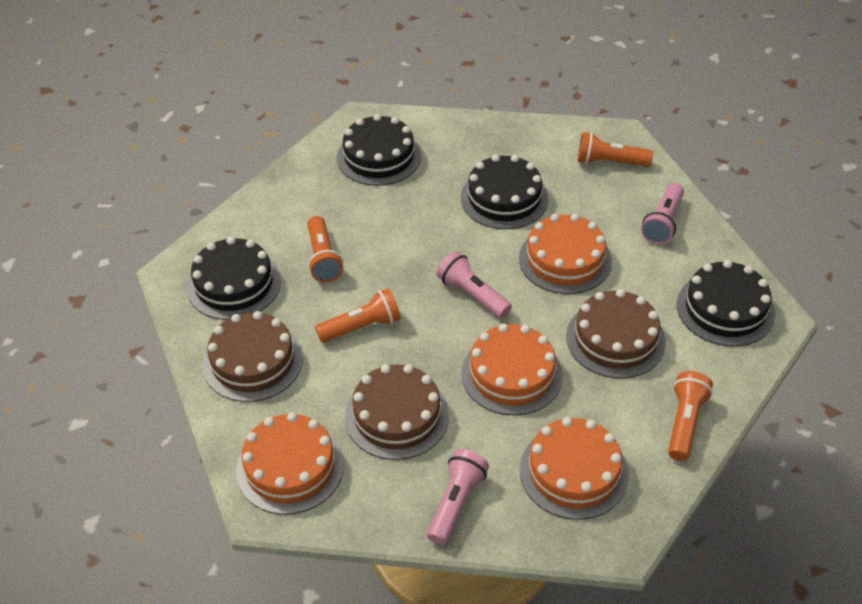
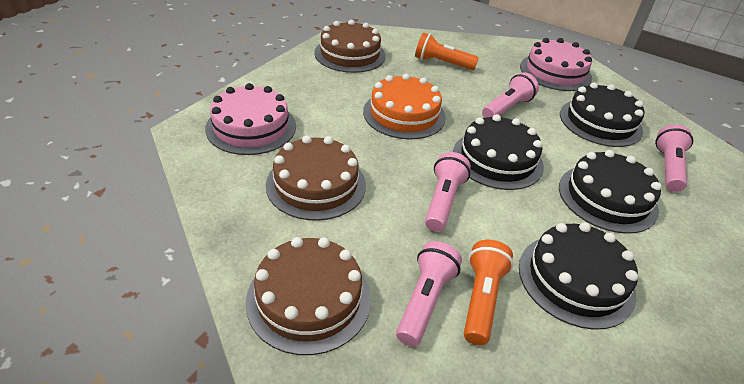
orange cake: [236,412,344,515] [462,323,563,416] [519,214,612,294] [520,417,629,520] = 4 -> [363,74,446,139] = 1
orange flashlight: [307,216,343,282] [315,288,401,343] [577,132,653,167] [668,371,713,461] = 4 -> [415,33,479,70] [464,240,514,345] = 2
pink cake: none = 0 -> [205,83,296,155] [520,38,592,91] = 2
pink flashlight: [427,449,489,545] [437,251,512,318] [641,183,684,245] = 3 -> [396,241,462,346] [425,152,471,232] [482,72,539,118] [655,124,693,192] = 4

